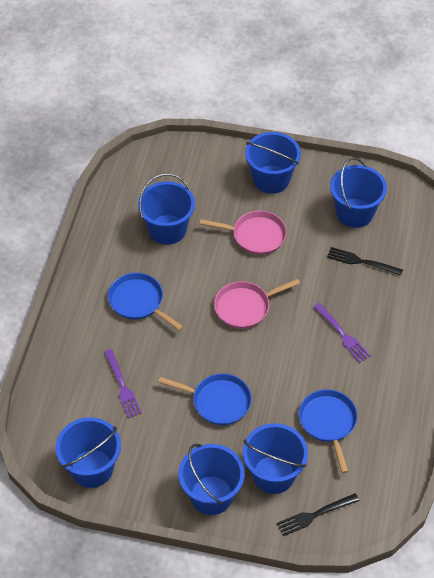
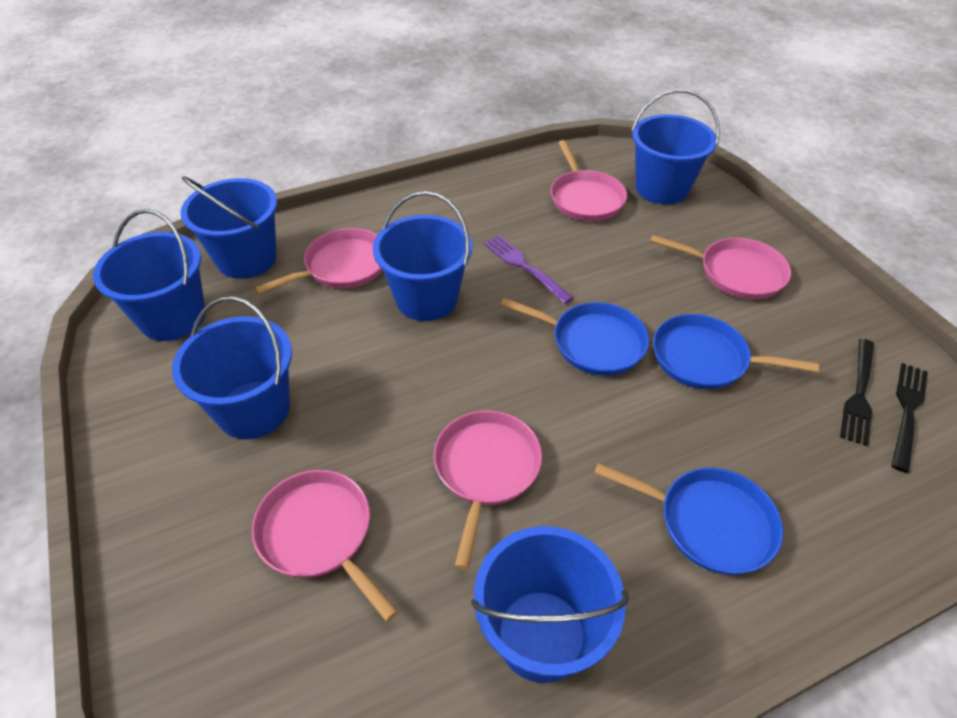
pink pan: [200,211,287,255] [214,279,300,329] = 2 -> [252,470,398,622] [254,228,383,295] [434,410,542,570] [551,140,627,221] [650,235,791,300] = 5
purple fork: [104,349,142,418] [314,303,371,363] = 2 -> [484,235,574,304] = 1

